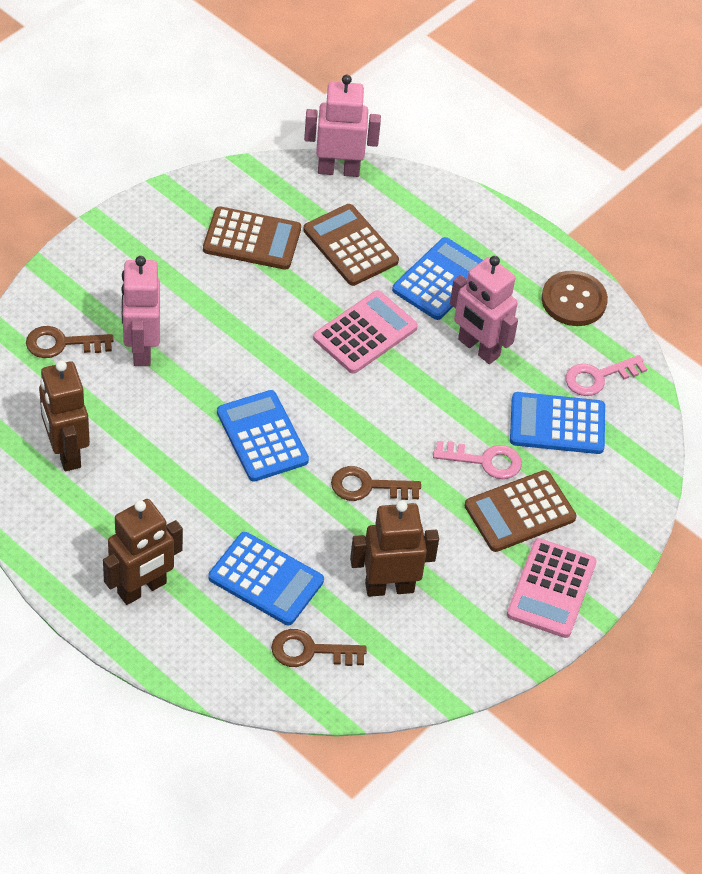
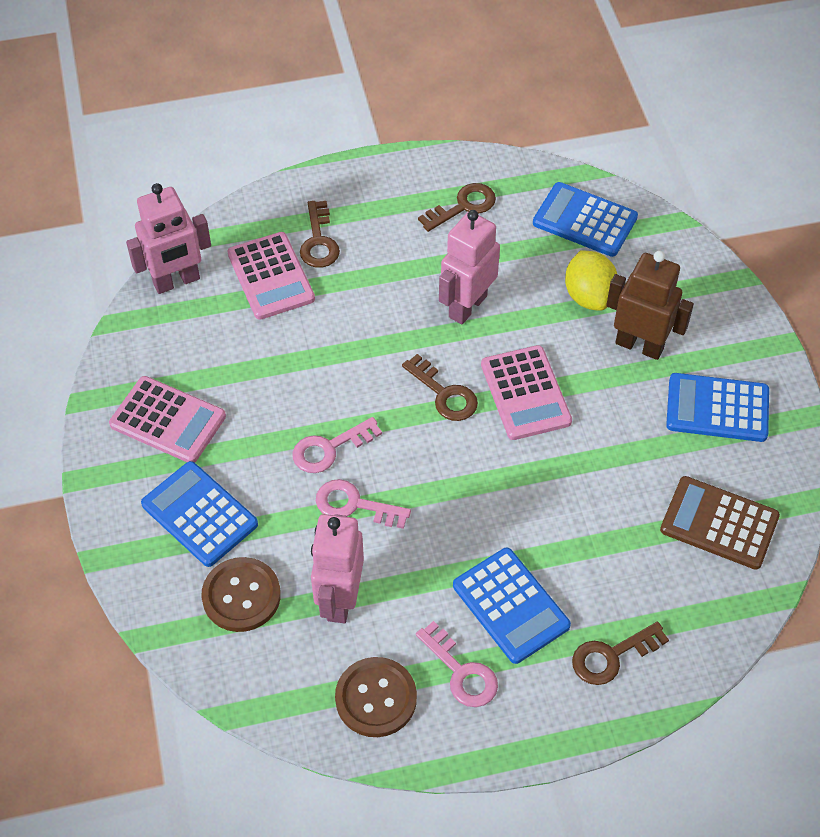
brown button: [541,271,608,326] = 1 -> [201,557,281,632] [335,657,417,737] = 2
brown calculator: [203,206,301,270] [303,204,399,286] [465,470,576,552] = 3 -> [660,476,780,570] = 1
brown key: [26,326,114,358] [271,629,367,667] [331,466,421,501] = 3 -> [300,201,340,268] [402,354,478,421] [418,183,496,232] [572,622,669,685] = 4
brown robot: [39,360,90,471] [103,499,183,605] [350,501,439,597] = 3 -> [606,251,694,360] = 1
pink calculator: [313,290,418,374] [507,538,597,638] = 2 -> [109,376,226,462] [227,232,315,320] [481,345,572,440] = 3
pink key: [433,441,522,479] [565,355,647,396] = 2 -> [293,417,382,473] [316,479,411,529] [416,621,498,707] = 3
yellow lemon: none = 0 -> [565,250,618,311] = 1

